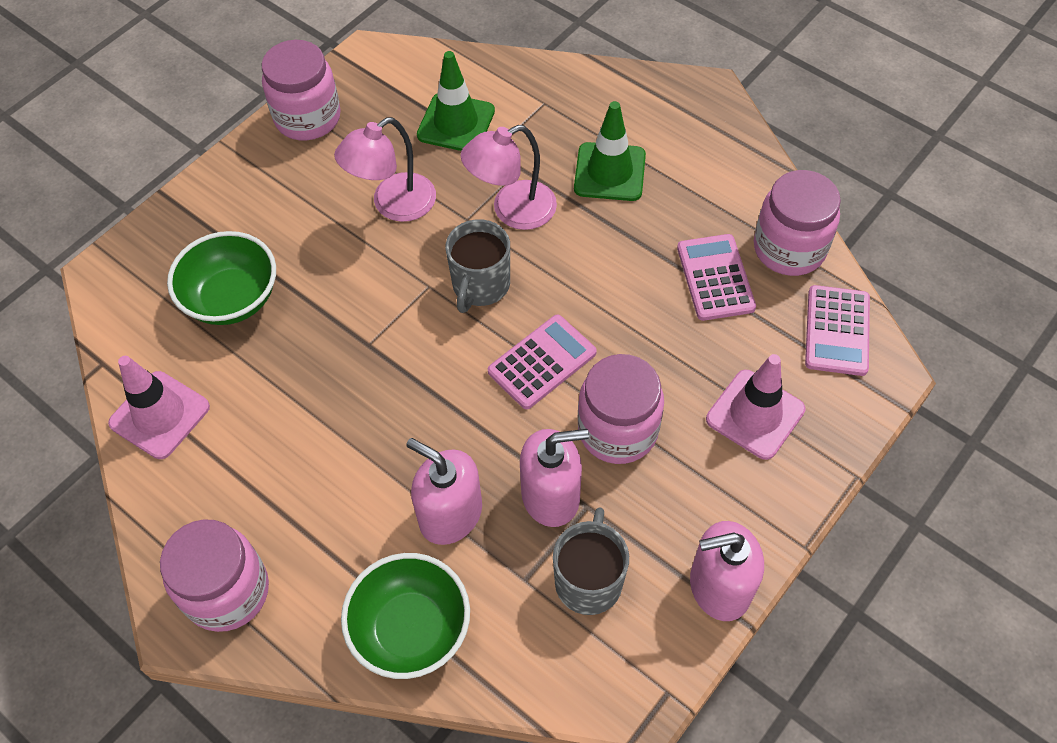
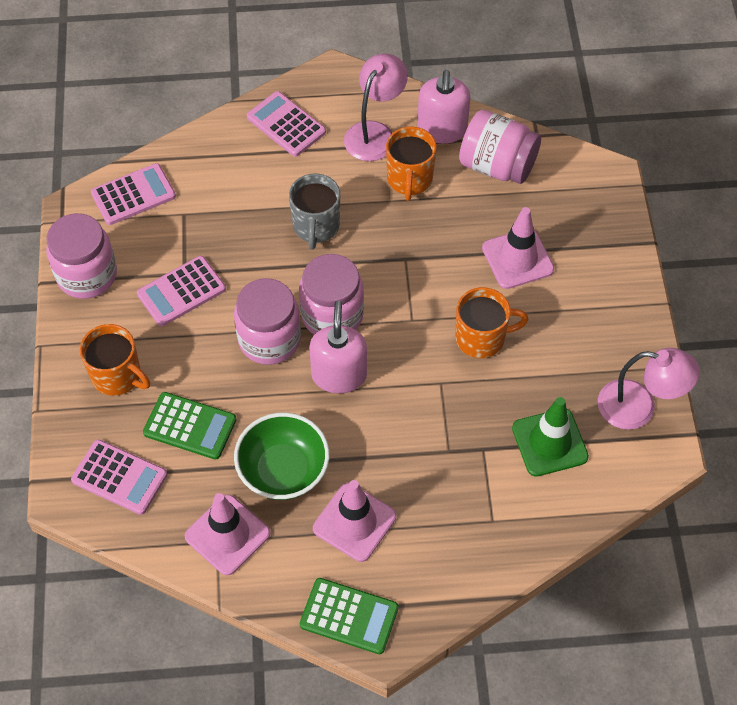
green bowl: [167,231,276,325] [341,553,470,679] = 2 -> [234,412,329,500] = 1
green calculator: none = 0 -> [143,392,237,460] [300,578,399,654] = 2
green traffic cone: [417,51,495,151] [574,101,646,201] = 2 -> [512,397,589,477] = 1
grey mug: [445,219,510,313] [553,507,629,615] = 2 -> [289,173,340,250] = 1
orange mug: none = 0 -> [80,324,150,396] [386,126,437,201] [455,287,529,358] = 3
pink calculator: [488,314,597,409] [677,234,756,321] [805,285,870,376] = 3 -> [71,439,167,515] [91,163,176,225] [137,256,226,326] [247,91,326,157] = 4
pink soap dispenser: [406,438,482,545] [520,429,589,527] [690,521,764,621] = 3 -> [309,301,367,393] [417,70,471,144] = 2
pink traffic cone: [108,356,210,459] [706,354,806,460] = 2 -> [185,493,270,576] [313,480,396,562] [482,207,554,289] = 3

